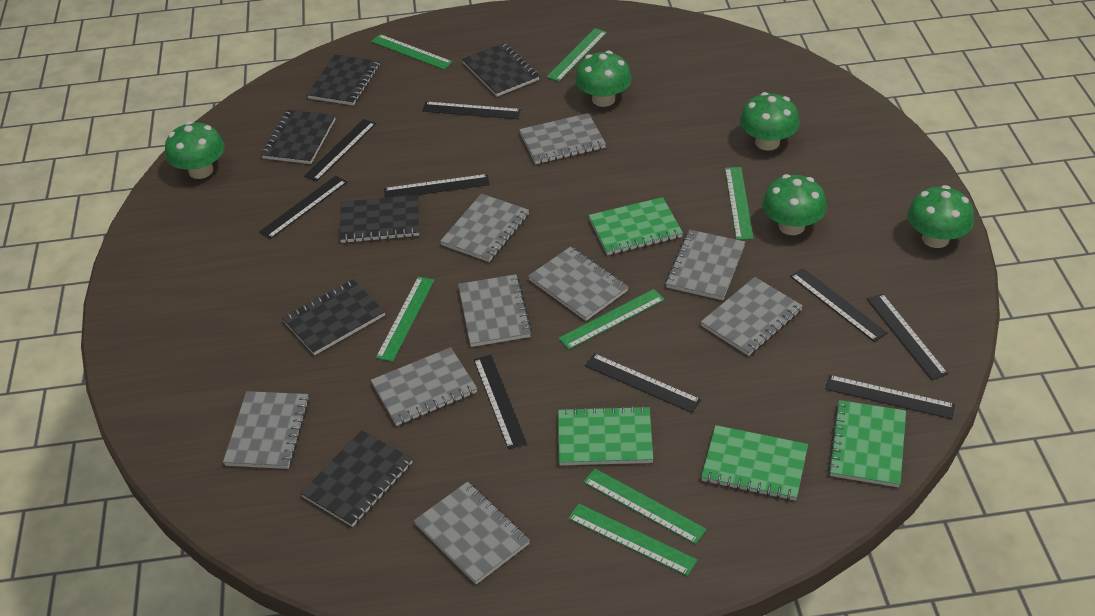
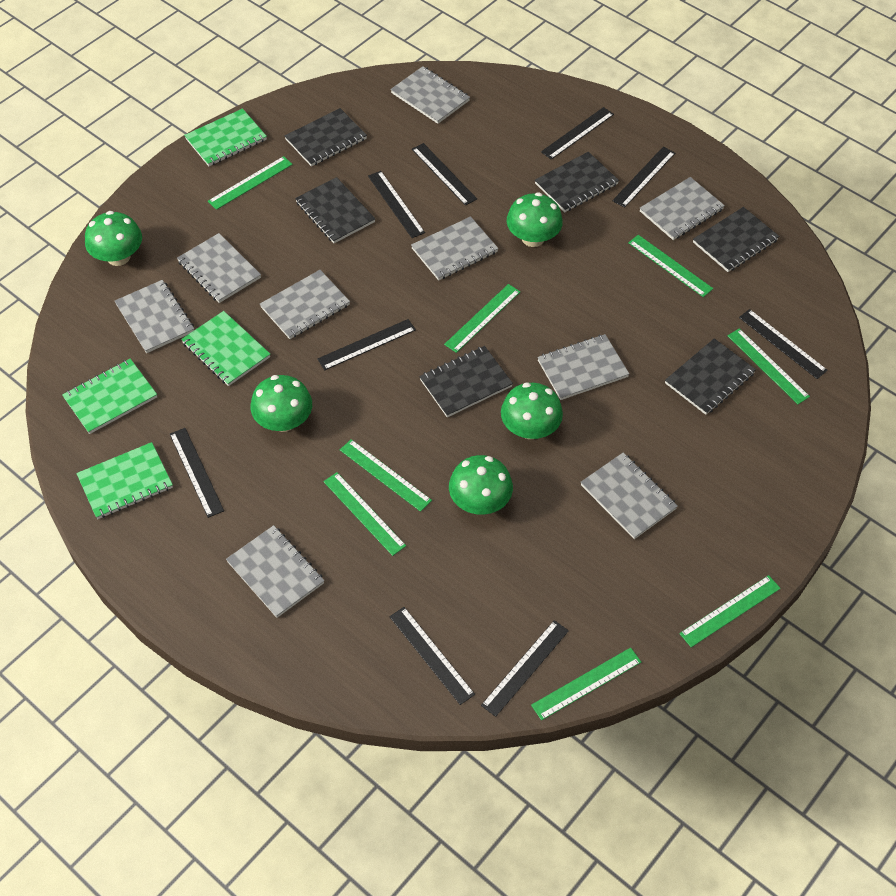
green ruler: [371,34,453,70] [376,277,435,362] [547,28,607,82] [559,289,665,350] [568,504,697,576] [583,469,707,544] [725,167,754,240] = 7 -> [208,156,293,210] [323,472,406,556] [340,439,432,512] [444,284,520,353] [531,648,641,720] [628,235,713,297] [679,575,781,647] [727,328,810,404] = 8

